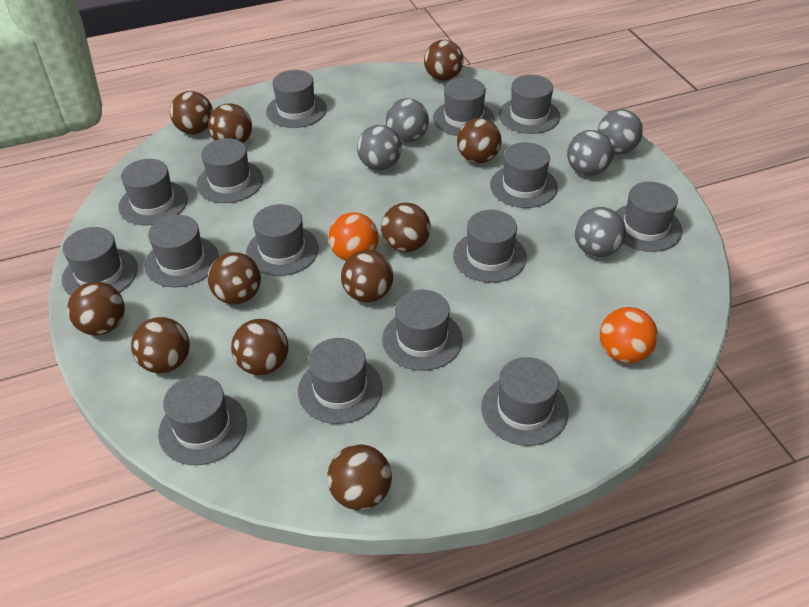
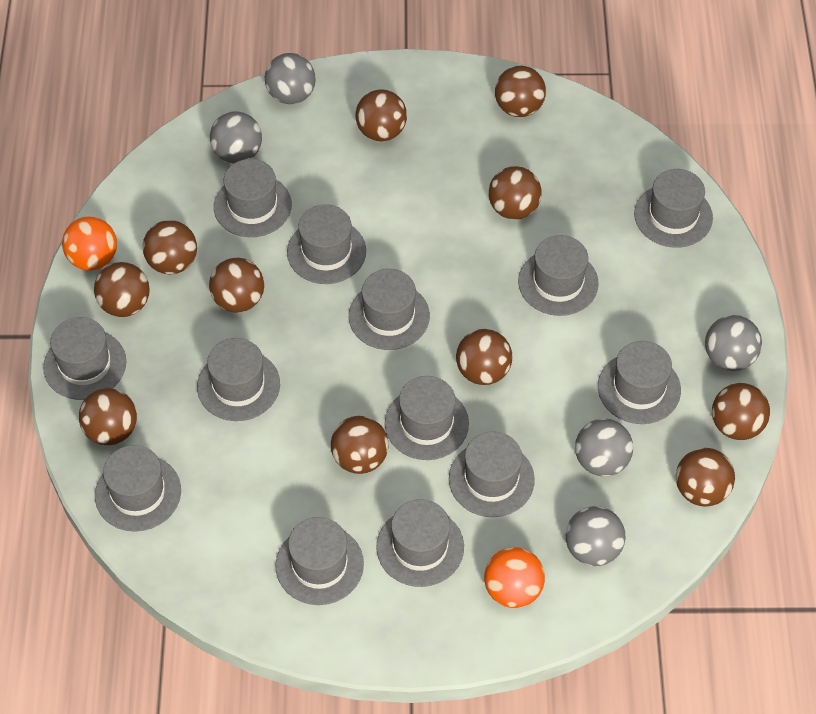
grey hat: [62,227,138,296] [118,159,188,225] [145,215,219,287] [158,375,247,465] [196,138,263,203] [246,204,319,276] [266,70,327,128] [298,338,383,424] [382,290,463,371] [433,77,495,136] [453,210,527,283] [481,357,568,446] [490,142,558,208] [499,75,560,134] [615,182,682,252] = 15 -> [43,317,126,400] [95,445,181,532] [197,338,280,421] [214,159,292,237] [275,517,364,605] [287,204,366,284] [349,269,430,350] [376,499,464,587] [385,376,469,460] [449,431,535,517] [518,235,599,316] [598,341,681,424] [634,169,713,248] = 13

